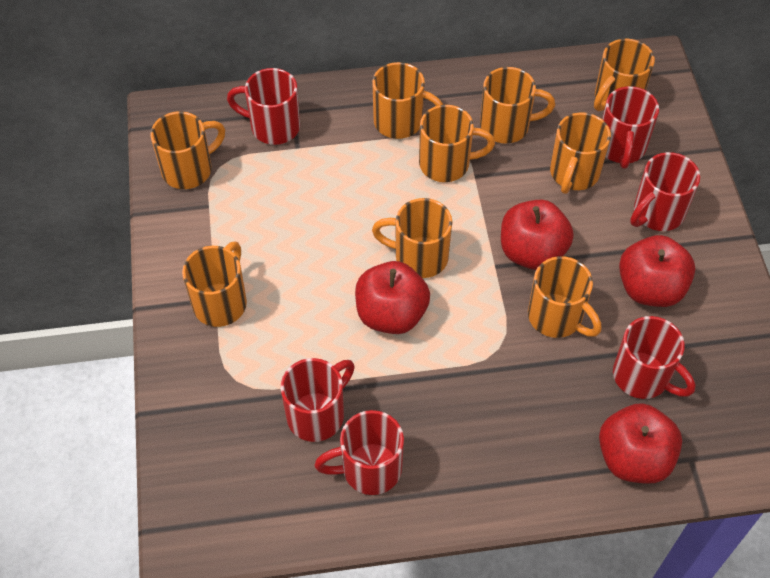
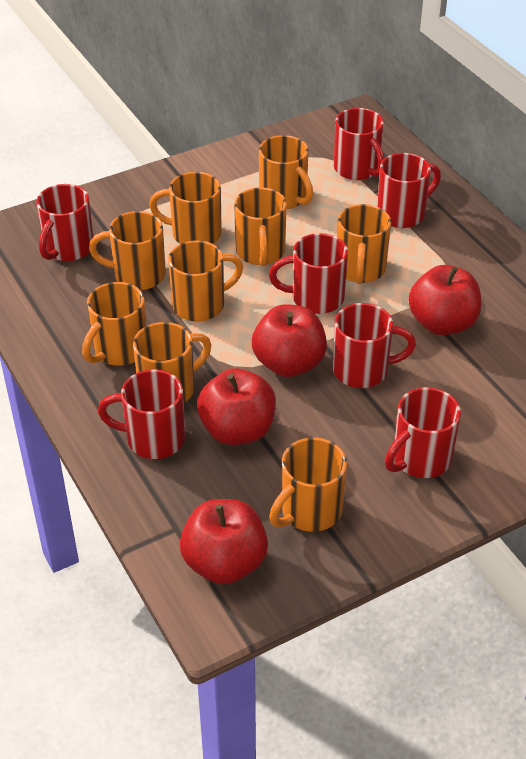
red mug: [227,68,300,145] [281,358,355,442] [315,410,404,495] [602,86,659,169] [613,316,695,399] [630,152,700,231] = 6 -> [36,184,93,261] [98,369,185,459] [269,233,348,314] [333,303,416,388] [334,108,385,180] [377,153,441,228] [385,387,461,478] = 7

